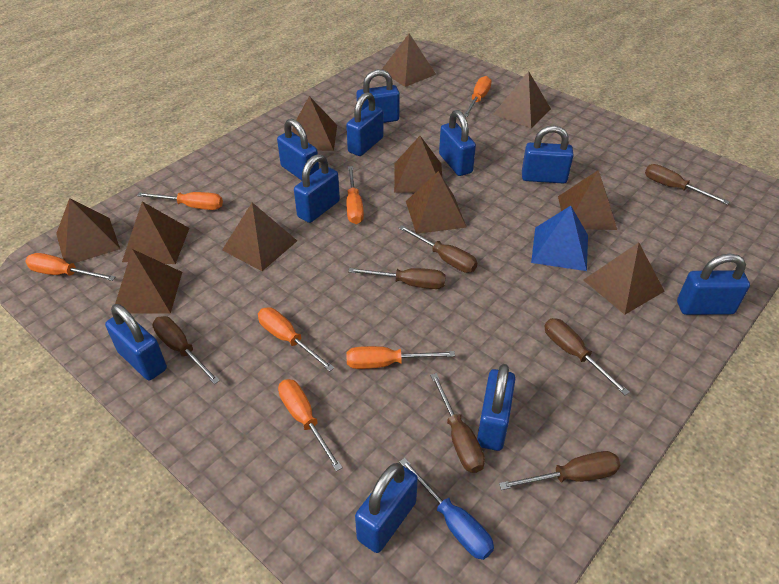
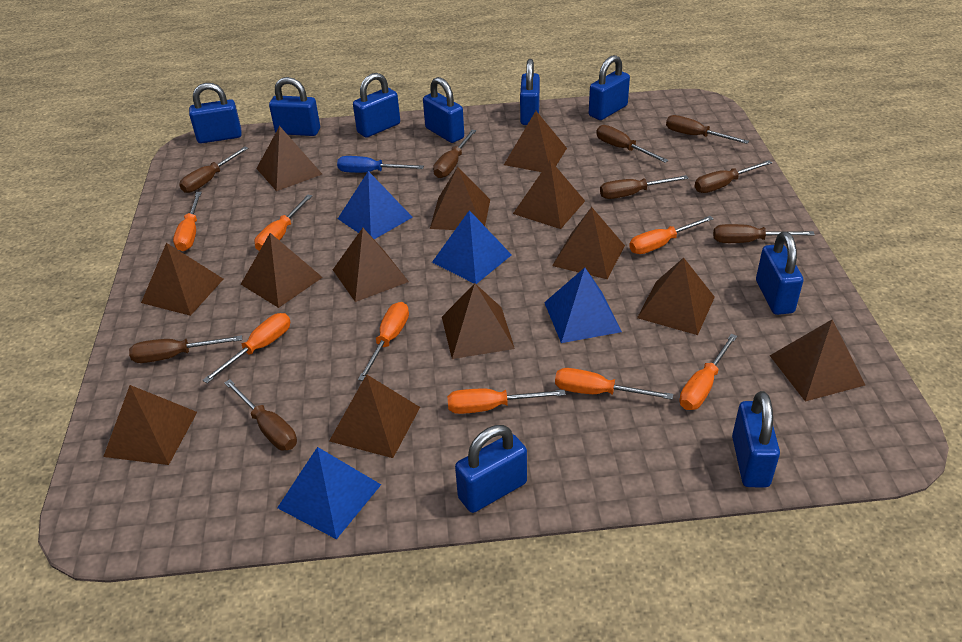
blue padlock: [105,304,167,380] [277,118,319,180] [294,154,340,223] [346,92,384,156] [355,463,418,553] [356,69,400,123] [439,110,476,176] [477,364,515,451] [522,125,574,184] [677,253,750,315] = 10 -> [189,83,242,143] [269,77,320,136] [353,73,400,138] [423,77,464,143] [455,425,527,513] [520,59,540,125] [589,55,630,120] [732,391,780,487] [756,231,803,315] = 9
blue pyramid: [531,206,588,271] = 1 -> [277,447,381,539] [338,171,413,239] [432,210,512,284] [544,268,622,343] = 4
brown pyramid: [56,198,120,264] [115,249,182,314] [122,202,189,264] [222,203,297,271] [292,96,337,151] [382,33,436,87] [394,136,442,193] [406,171,467,234] [493,71,551,128] [558,170,617,230] [583,242,665,315] = 11 -> [103,385,197,465] [141,243,223,316] [241,233,323,308] [256,126,322,191] [329,374,420,458] [333,228,409,302] [430,167,490,230] [442,283,515,359] [504,111,567,172] [513,160,585,229] [552,207,625,279] [637,258,715,335] [770,319,865,402] = 13
brown screwdriver: [152,316,220,384] [348,268,446,289] [399,225,477,273] [430,373,485,473] [499,451,621,490] [545,318,630,395] [645,164,729,205] = 7 -> [129,335,242,363] [179,147,249,193] [224,379,297,450] [433,130,476,178] [596,125,668,163] [600,175,689,199] [666,115,749,144] [695,160,772,193] [713,224,815,243] = 9
orange screwdriver: [25,253,116,281] [137,192,223,210] [258,307,335,372] [278,379,343,471] [346,166,364,224] [346,346,455,369] [464,76,492,117] = 7 -> [173,192,202,251] [202,313,290,383] [255,195,312,251] [358,302,409,381] [447,389,566,414] [555,368,673,400] [629,216,714,254] [679,334,737,410] = 8

